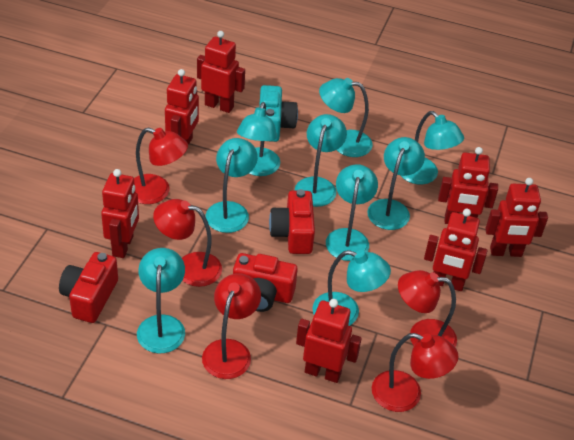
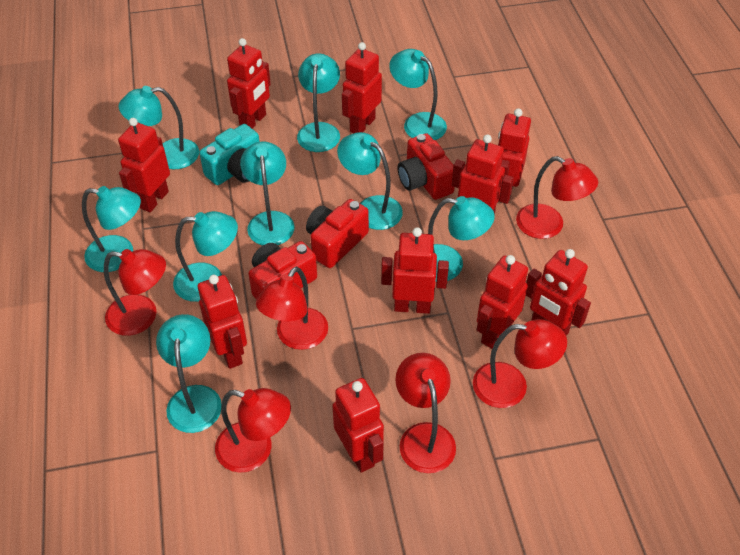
red lamp: [134,127,188,204] [153,199,222,287] [202,273,261,379] [372,333,458,412] [398,270,457,347] = 5 -> [104,249,166,336] [215,388,291,473] [256,267,328,350] [395,353,456,473] [473,319,567,408] [516,156,598,239] = 6
red robot: [101,169,139,258] [165,69,199,144] [197,31,245,113] [296,299,362,383] [424,209,488,291] [438,147,498,224] [485,178,548,257] = 7 -> [118,118,170,212] [198,275,247,369] [227,38,271,129] [332,378,384,473] [342,42,382,134] [381,227,449,314] [452,135,514,214] [477,255,528,349] [498,108,531,201] [526,249,591,336] = 10

